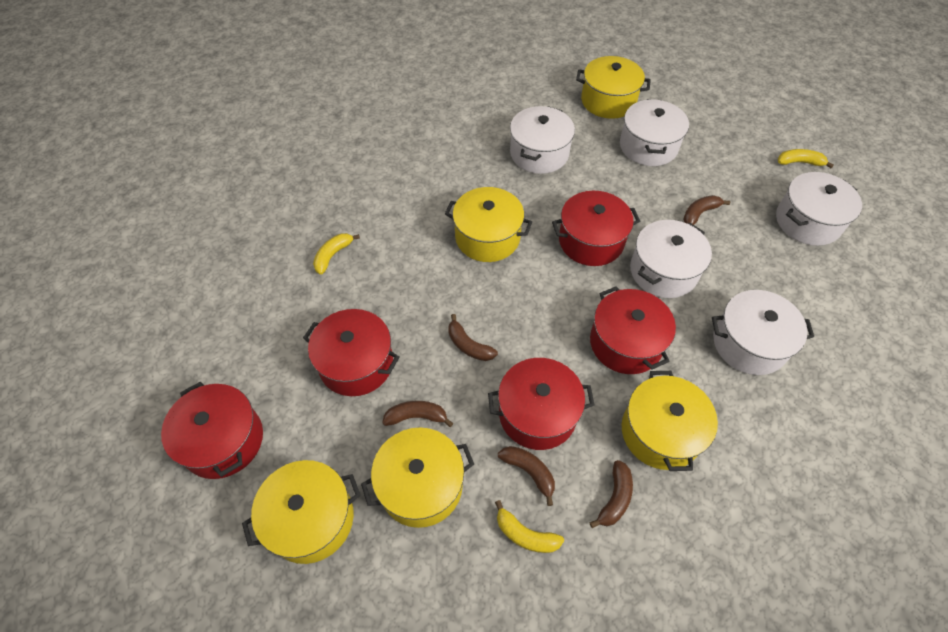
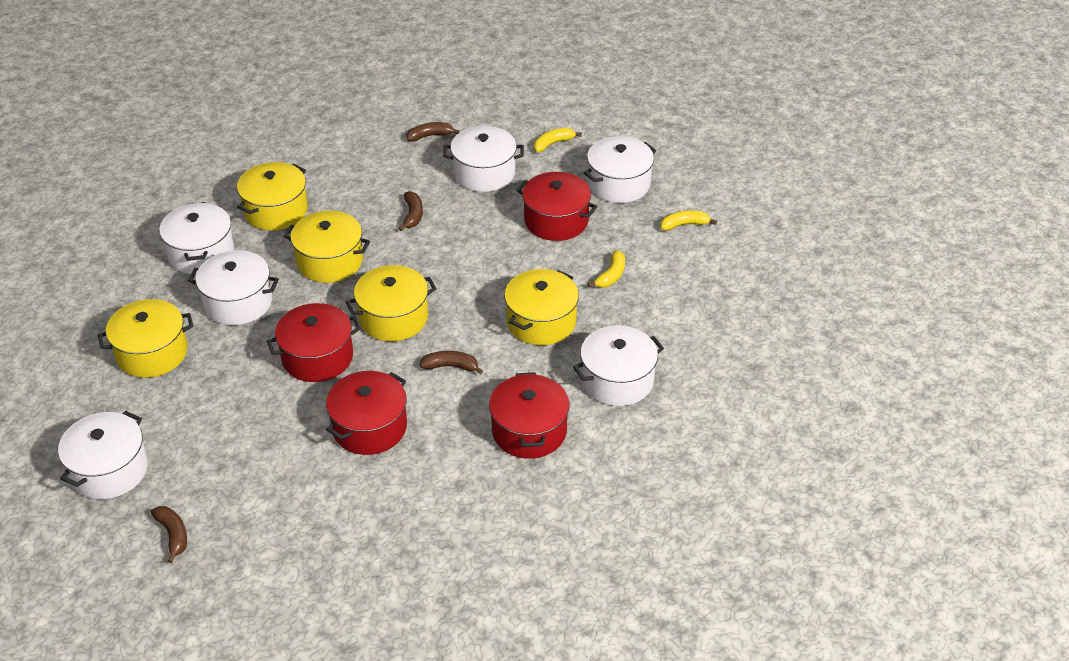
brown banana: [382,401,453,427] [448,314,498,361] [498,446,555,506] [590,460,633,528] [683,195,730,225] = 5 -> [151,506,187,563] [399,191,423,231] [406,122,460,142] [420,351,483,374] = 4
red pot: [161,382,263,479] [303,309,400,396] [488,358,594,450] [552,191,640,266] [590,286,676,374] = 5 -> [267,303,361,382] [326,371,407,455] [489,372,569,459] [516,172,598,241] = 4
white pot: [510,106,575,174] [620,99,689,166] [630,220,712,298] [712,290,814,375] [776,172,862,246] = 5 -> [58,411,148,499] [159,202,234,274] [188,250,279,325] [443,126,524,192] [573,325,664,406] [584,136,656,203] = 6

